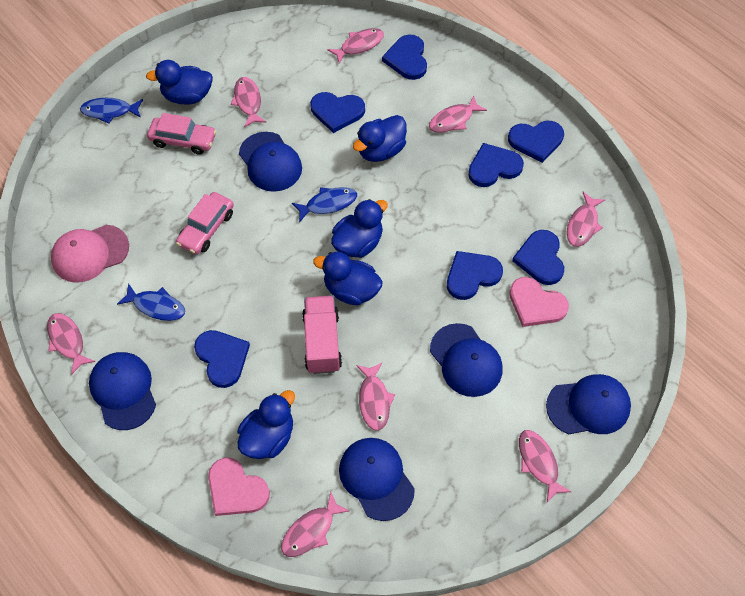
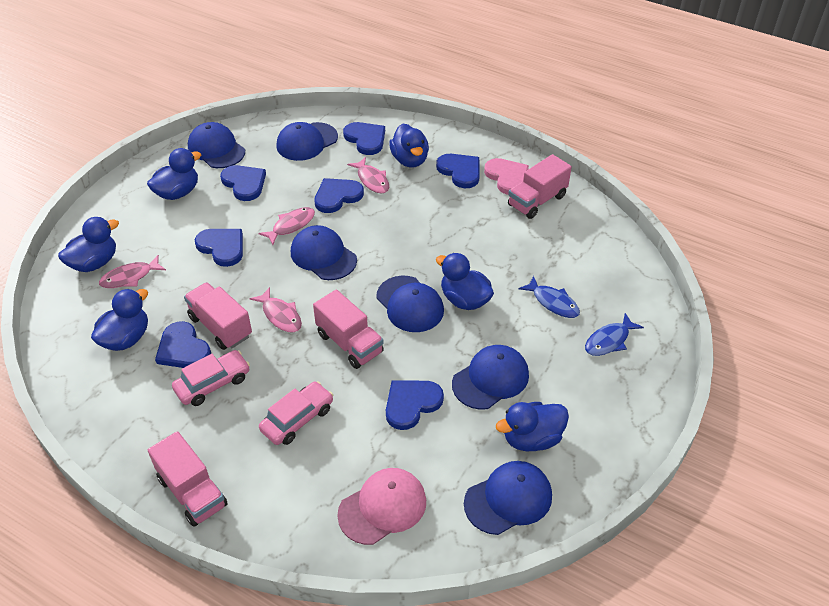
blue cap: [89,352,156,430] [239,132,302,192] [339,438,415,521] [430,323,503,397] [546,374,631,434] = 5 -> [188,122,245,168] [276,122,338,161] [291,225,357,280] [376,276,444,332] [452,345,529,410] [464,461,552,535] = 6
blue duck: [146,60,213,105] [237,390,295,459] [313,252,383,305] [331,199,388,258] [353,115,407,162] = 5 -> [58,217,119,272] [91,289,148,351] [147,148,201,200] [389,124,429,168] [436,253,494,310] [496,402,569,451] = 6
blue fish: [80,98,143,124] [117,283,185,321] [292,187,357,222] = 3 -> [518,276,580,318] [585,313,644,356] = 2
pink fish: [47,313,95,375] [231,77,267,127] [281,492,350,557] [327,28,384,64] [356,363,395,431] [429,95,487,133] [519,430,572,502] [567,192,606,247] = 8 -> [99,255,166,288] [250,287,302,332] [258,207,315,245] [347,157,389,194] = 4
pink heart: [208,458,270,516] [509,277,569,327] = 2 -> [484,158,529,195] = 1
pink truck: [302,296,342,374] = 1 -> [148,431,227,527] [184,282,252,350] [313,290,384,369] [508,154,572,219] = 4

